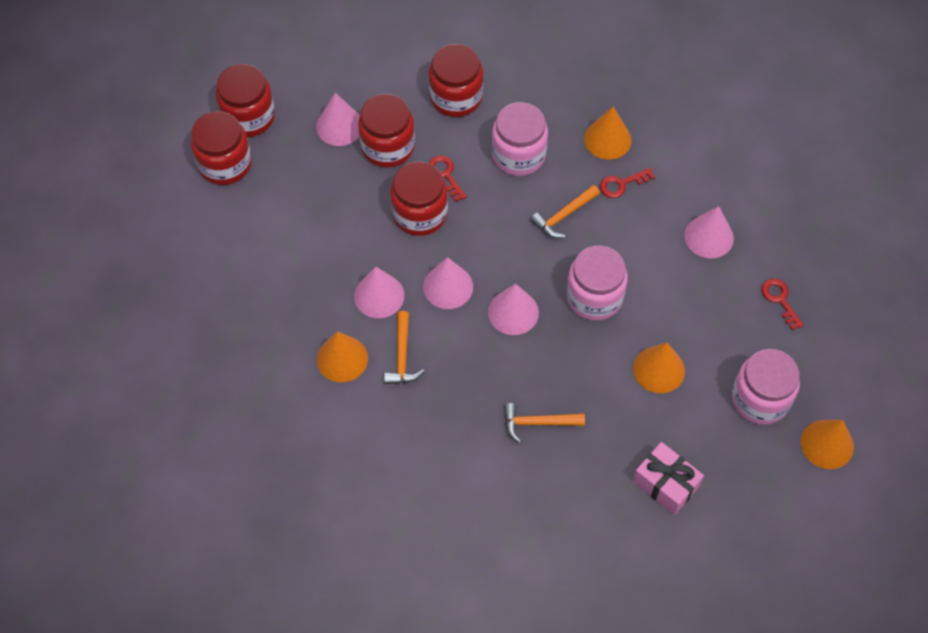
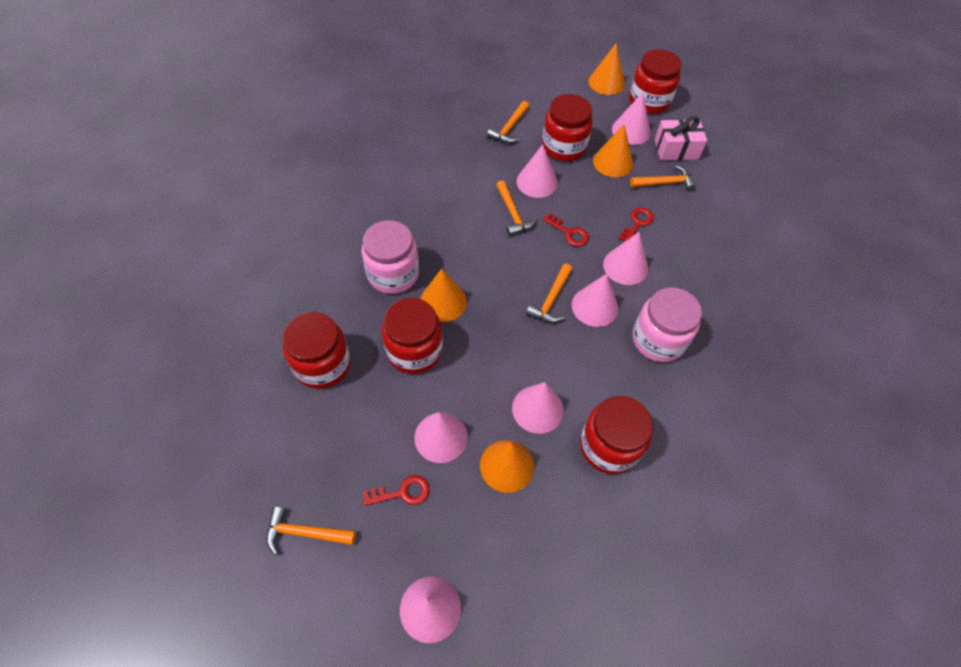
orange hammer: [384,311,425,384] [504,403,585,443] [530,185,600,238] = 3 -> [266,507,356,555] [487,101,529,143] [496,180,537,236] [526,264,572,323] [630,165,696,191] = 5
pink cone: [316,93,360,146] [354,267,404,318] [423,257,473,309] [488,284,539,335] [684,206,734,258] = 5 -> [400,577,461,643] [414,412,468,463] [512,382,564,434] [517,144,558,198] [572,274,619,327] [603,232,648,285] [612,92,651,145] = 7
pink jar: [492,102,548,176] [566,246,628,321] [732,349,800,425] = 3 -> [361,220,419,294] [632,287,702,362] = 2

